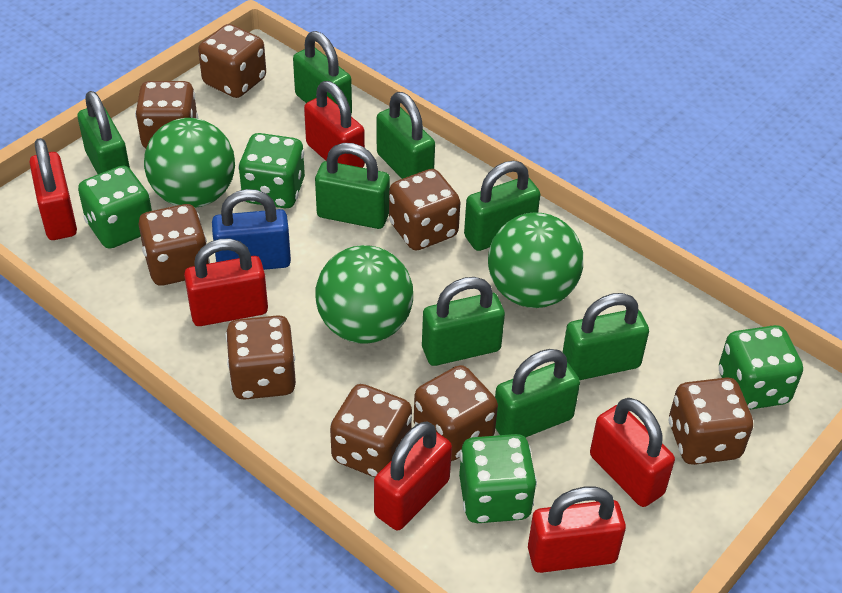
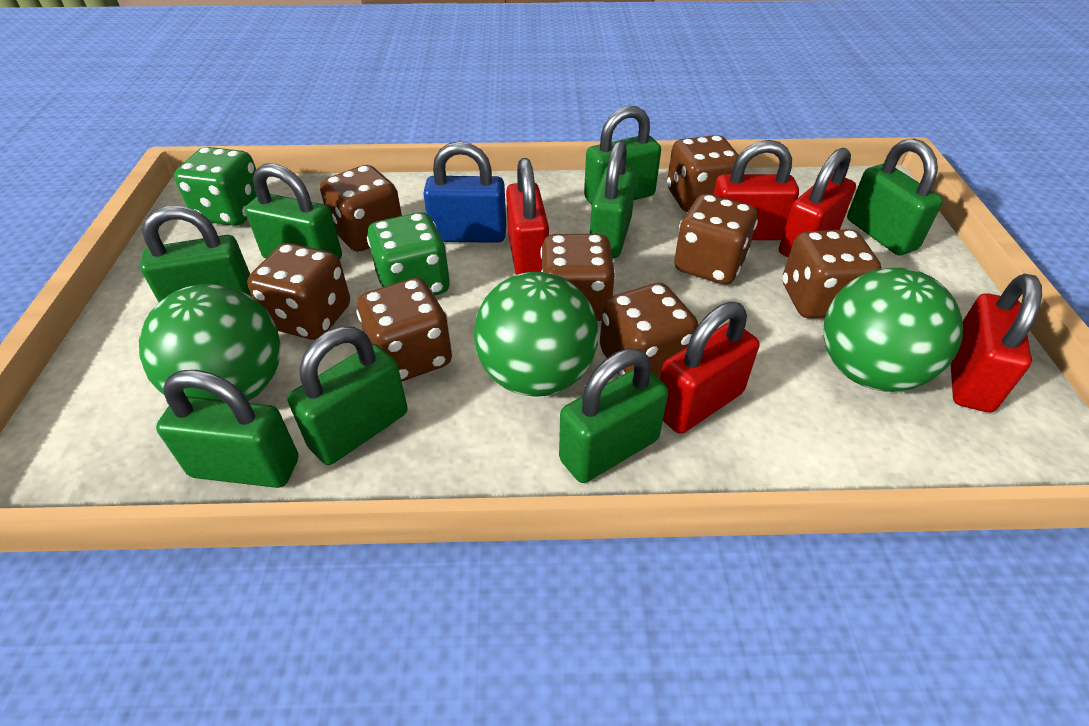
green dice: [78,166,152,249] [238,133,305,208] [459,434,537,523] [719,325,803,410] = 4 -> [174,147,257,226] [367,212,450,296] = 2
red padlock: [29,138,77,240] [184,238,268,326] [304,81,365,168] [374,422,452,530] [528,487,626,573] [590,398,675,507] = 6 -> [506,158,549,275] [660,302,759,434] [713,140,799,240] [779,147,856,257] [951,274,1042,412] = 5

